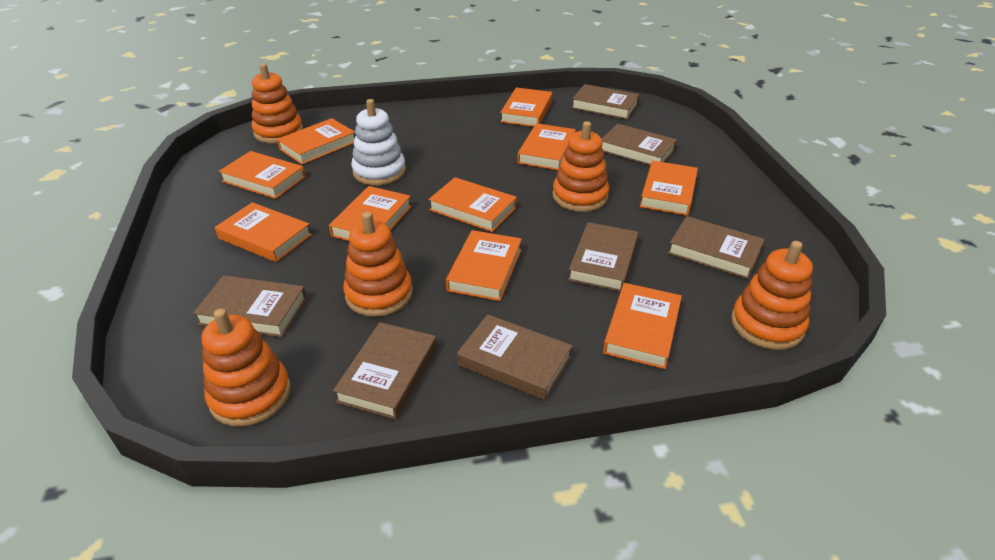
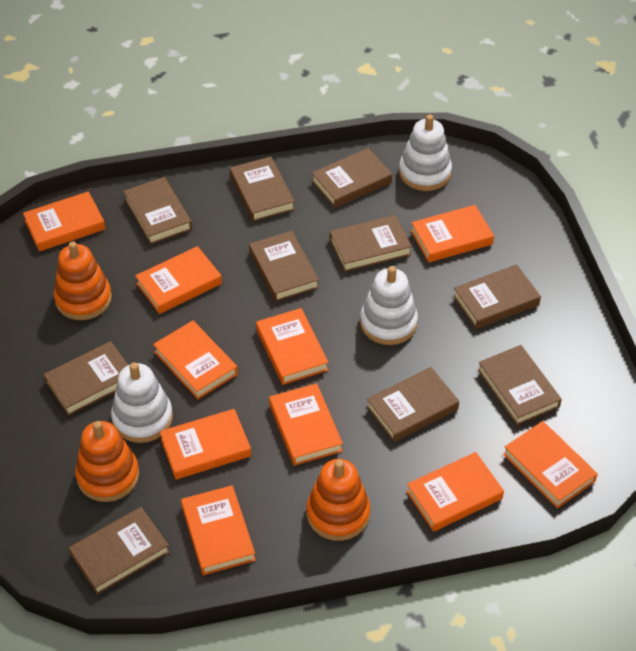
brown book: [193,275,307,337] [333,322,437,420] [457,314,572,400] [568,222,639,292] [572,84,640,120] [601,124,677,166] [668,216,765,279] = 7 -> [43,341,128,416] [69,507,170,595] [123,177,192,245] [230,157,295,222] [249,231,319,302] [312,148,392,208] [330,215,412,272] [367,367,459,442] [453,264,541,329] [478,345,562,426] = 10
orange stacking toy: [202,308,290,427] [252,63,303,143] [343,212,413,317] [553,121,609,212] [731,241,813,350] = 5 -> [53,241,112,320] [75,421,139,502] [306,459,370,541] = 3
white stacking toy: [351,99,406,185] = 1 -> [111,362,173,443] [360,266,418,345] [399,114,452,191] = 3

